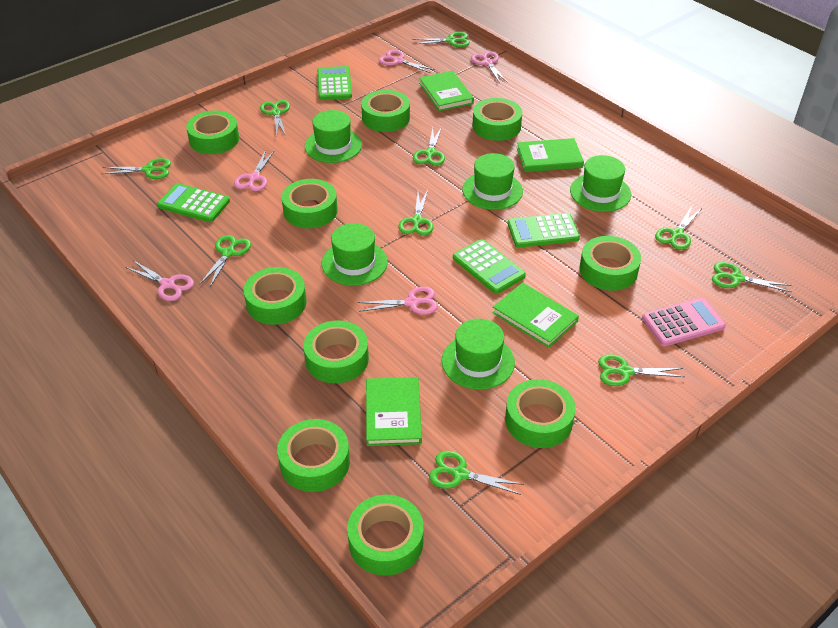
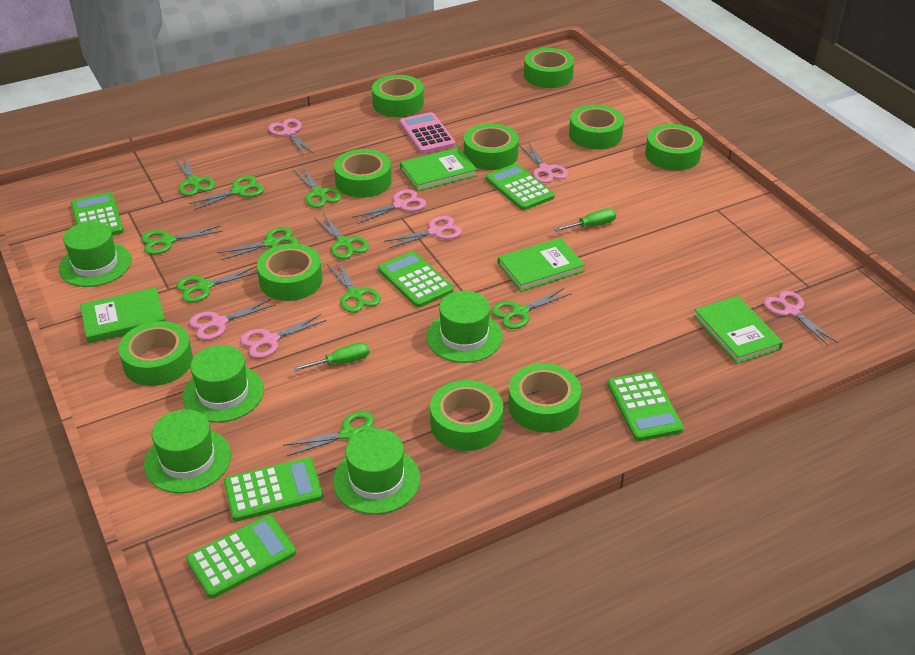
green calculator: [157,183,230,222] [317,66,352,100] [453,239,526,294] [508,213,580,248] = 4 -> [71,192,124,235] [186,515,296,598] [224,457,323,522] [378,251,453,308] [486,164,555,210] [608,371,684,441] = 6
green screwdriver: none = 0 -> [293,342,370,371] [554,209,616,232] = 2
pink scissors: [126,260,194,301] [234,150,275,191] [358,287,438,314] [379,50,435,73] [471,51,508,83] = 5 -> [189,299,275,340] [240,314,327,358] [268,118,314,155] [352,189,426,224] [384,216,462,249] [519,142,568,183] [764,291,838,346] = 7

